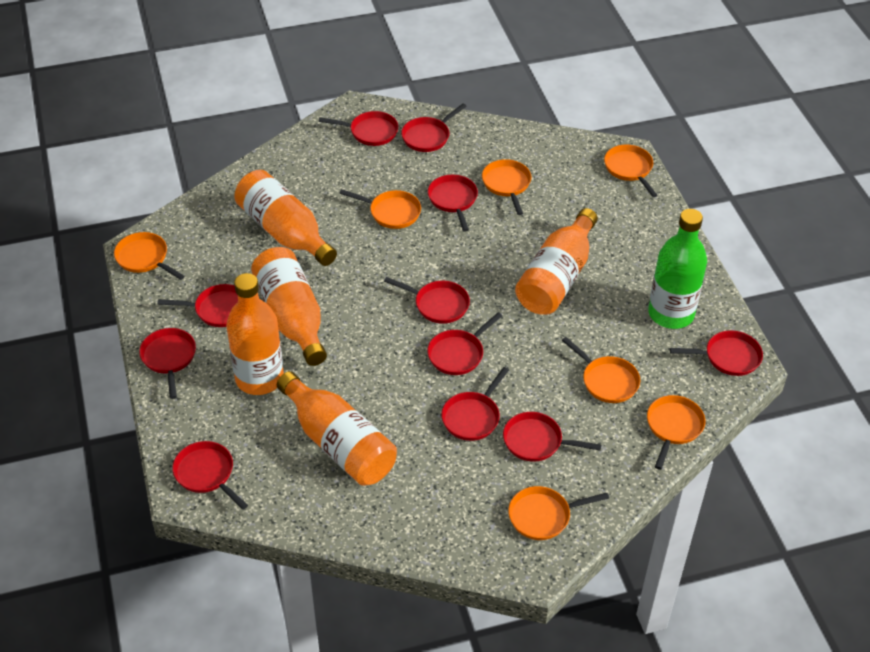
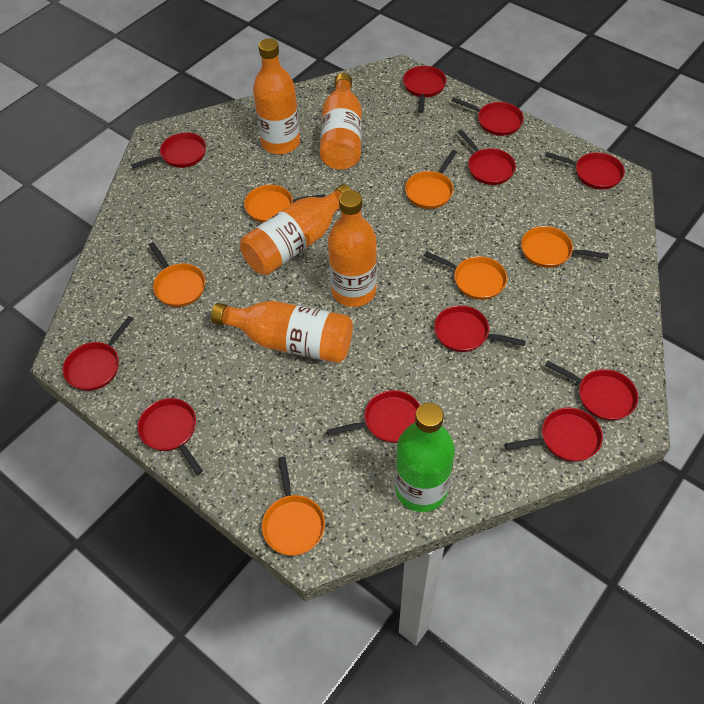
orange pan: [114,232,184,280] [339,189,421,229] [482,159,531,215] [508,486,609,540] [562,337,640,403] [604,144,657,197] [647,395,705,470] = 7 -> [149,242,205,307] [244,185,325,223] [262,457,325,556] [405,150,457,209] [424,251,507,300] [521,226,609,268] = 6

